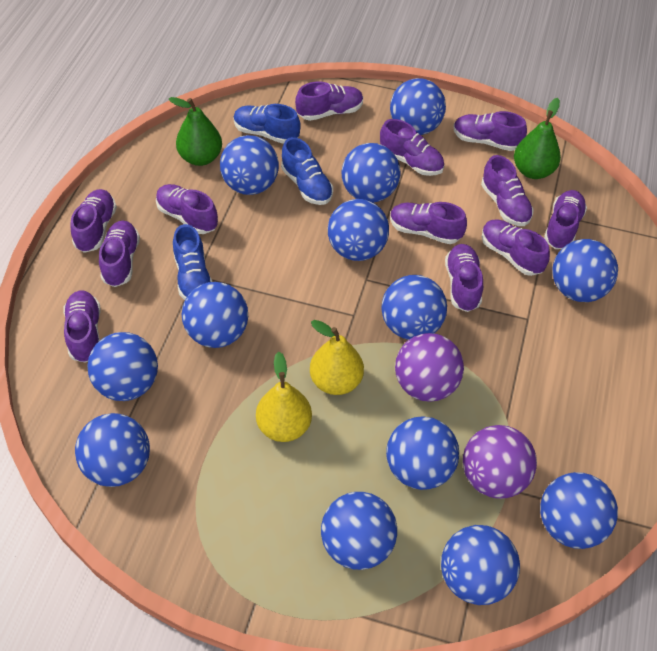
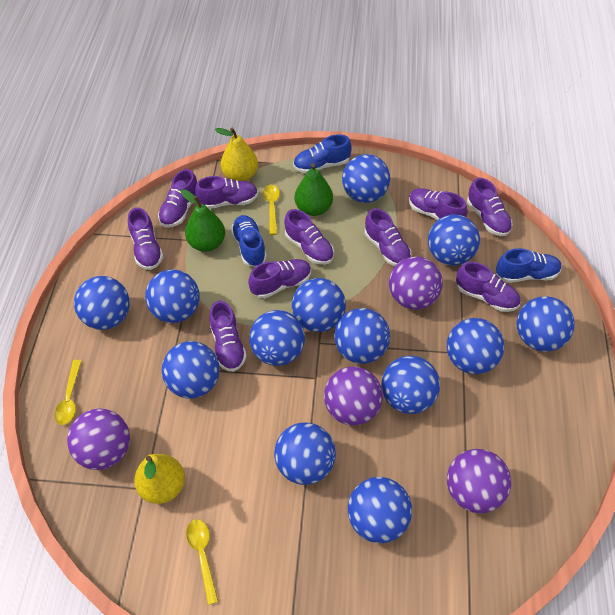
purple ball: [395,333,464,402] [463,425,537,499] = 2 -> [67,409,130,470] [324,366,383,425] [389,256,443,310] [447,449,511,513] = 4
purple shoe: [64,290,101,363] [70,189,117,253] [99,221,140,287] [156,184,218,234] [295,81,363,121] [380,119,444,176] [390,202,467,244] [445,244,483,312] [454,111,527,151] [481,155,534,226] [482,220,550,276] [544,190,587,249] = 12 -> [128,207,163,270] [158,169,197,227] [195,176,258,209] [209,301,247,372] [248,259,311,299] [284,209,334,265] [365,208,412,266] [409,188,468,220] [456,262,520,312] [467,178,512,236] = 10
yellow spoon: none = 0 -> [54,360,81,425] [186,519,218,605] [263,185,280,235] = 3

